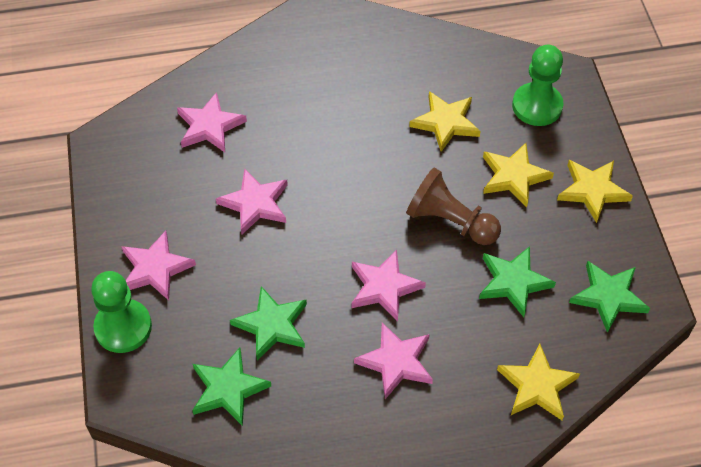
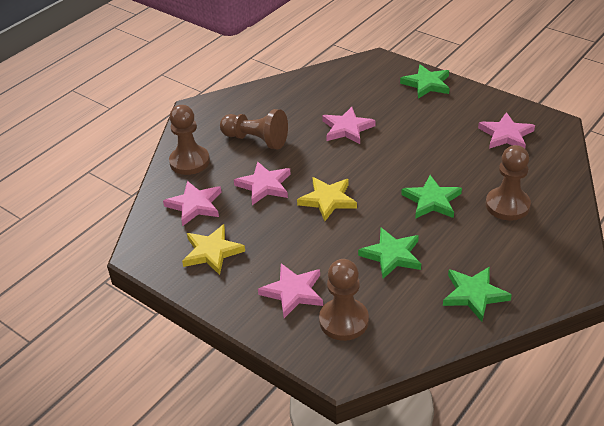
brown pawn: [406,167,501,245] = 1 -> [169,105,210,175] [220,109,288,149] [319,259,369,341] [486,145,531,221] = 4
green pawn: [91,271,152,353] [512,45,563,126] = 2 -> none = 0
yellow star: [409,91,481,152] [483,143,554,207] [497,344,580,420] [557,160,633,223] = 4 -> [182,224,245,275] [297,177,357,221] = 2

